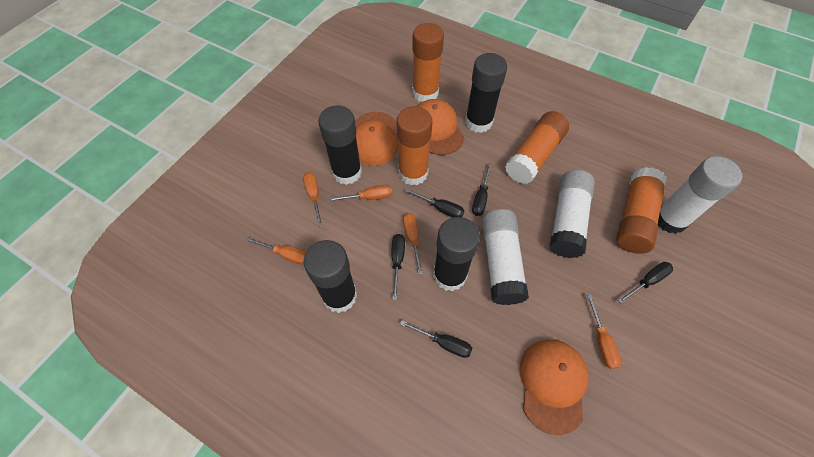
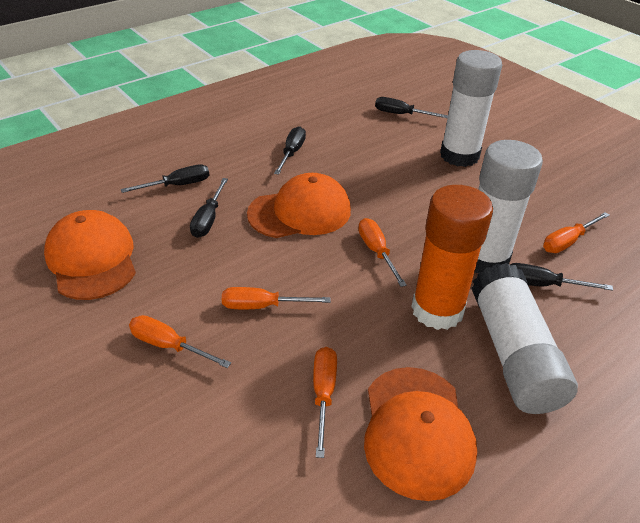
black glue stick: [304,240,357,313] [318,105,362,185] [433,217,480,291] [465,53,507,133] = 4 -> none = 0
orange glue stick: [396,106,432,186] [412,23,444,102] [505,111,569,184] [616,167,667,254] = 4 -> [411,185,493,330] = 1

